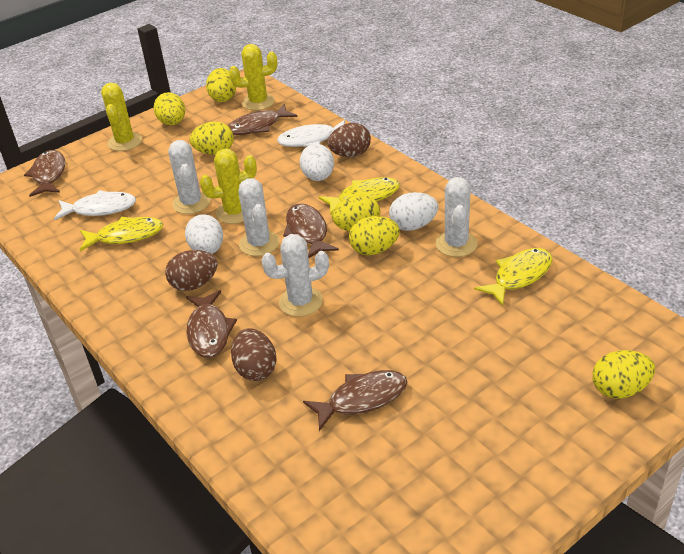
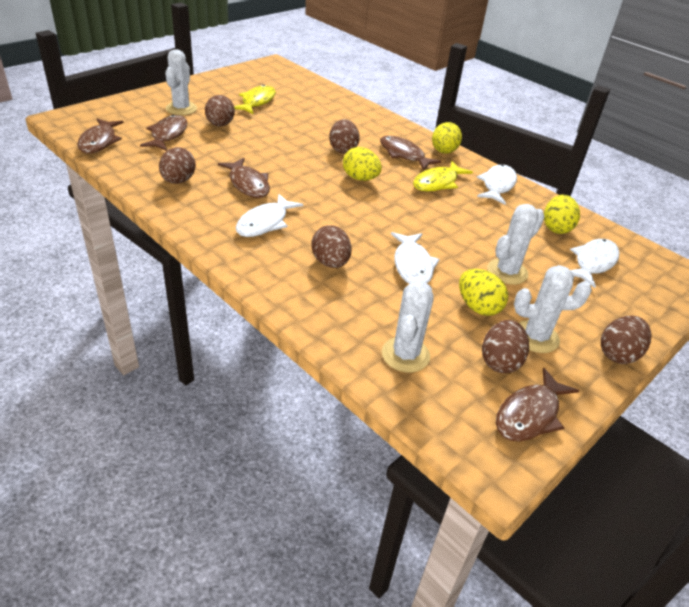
brown egg: [165,250,218,291] [231,328,277,381] [328,123,371,157] = 3 -> [159,147,196,184] [205,95,235,127] [311,225,352,268] [329,119,360,154] [482,320,529,373] [601,316,651,364] = 6
white egg: [185,214,223,254] [300,144,334,181] [389,192,438,231] = 3 -> none = 0
white fish: [54,190,136,220] [277,120,345,147] = 2 -> [236,194,303,237] [391,232,440,284] [477,164,517,204] [570,239,620,288] = 4
yellow cactus: [101,83,142,151] [200,149,257,224] [229,44,277,111] = 3 -> none = 0
yellow egg: [154,92,185,125] [190,122,234,155] [206,68,236,102] [332,194,380,231] [349,216,400,255] [592,350,655,399] = 6 -> [343,147,382,181] [432,122,462,154] [459,269,508,316] [544,195,580,234] = 4
yellow fish: [80,217,163,251] [319,177,400,215] [474,248,552,306] = 3 -> [234,85,276,114] [413,161,473,192] = 2

